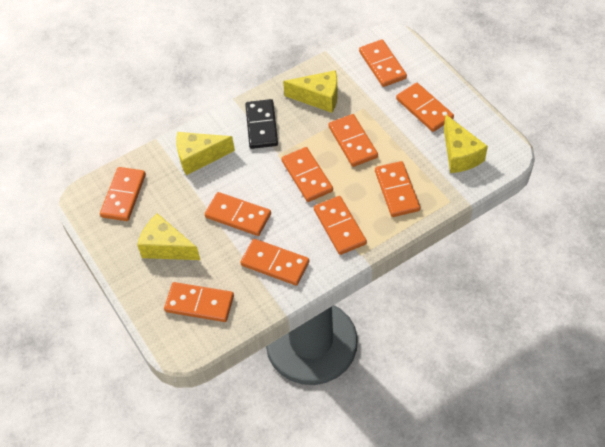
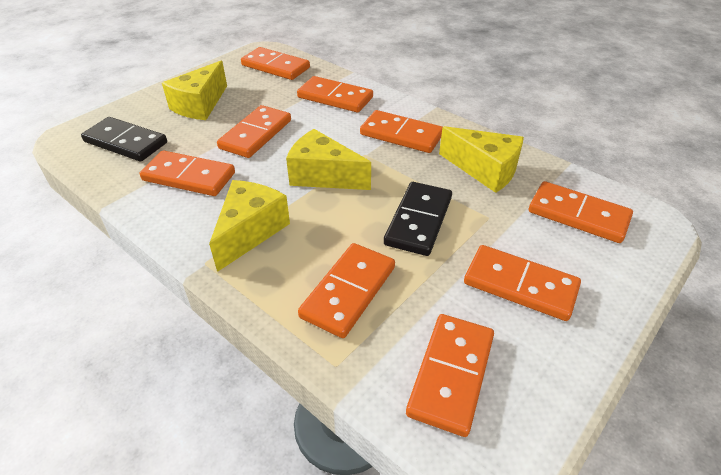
black domino: [245,99,278,149] = 1 -> [81,117,167,161] [384,182,452,256] = 2
orange domino: [100,167,146,221] [164,282,234,322] [205,192,271,236] [240,239,309,286] [281,147,333,202] [314,196,367,255] [328,114,378,167] [359,39,407,87] [375,161,420,217] [396,83,454,132] = 10 -> [140,150,235,196] [217,105,291,158] [241,47,310,80] [297,76,373,113] [298,243,395,338] [360,110,442,153] [406,314,494,437] [464,245,581,321] [529,181,633,243] = 9

